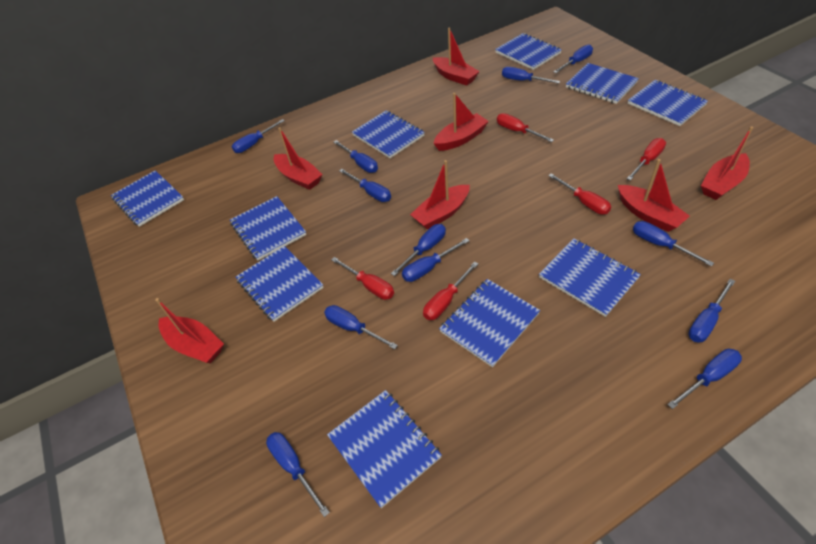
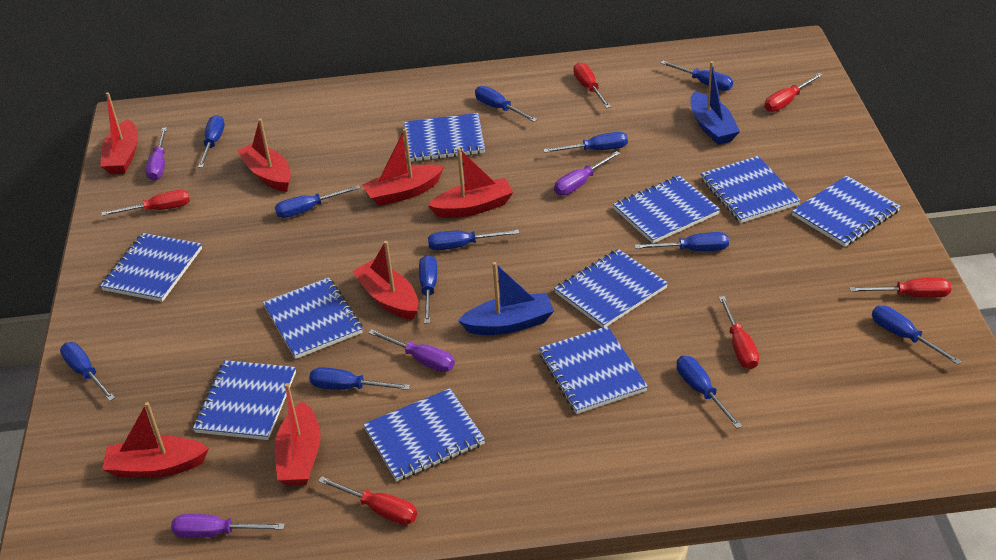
blue boat: none = 0 -> [458,262,554,335] [691,61,740,145] = 2
purple screwdriver: none = 0 -> [145,127,167,181] [171,514,285,538] [368,329,455,372] [554,151,621,195] = 4
red screwdriver: [331,257,394,300] [423,261,478,320] [497,113,554,142] [548,173,611,215] [627,138,666,180] = 5 -> [101,190,190,216] [318,476,417,525] [573,62,611,108] [719,296,759,369] [765,73,823,112] [850,278,951,298] = 6

